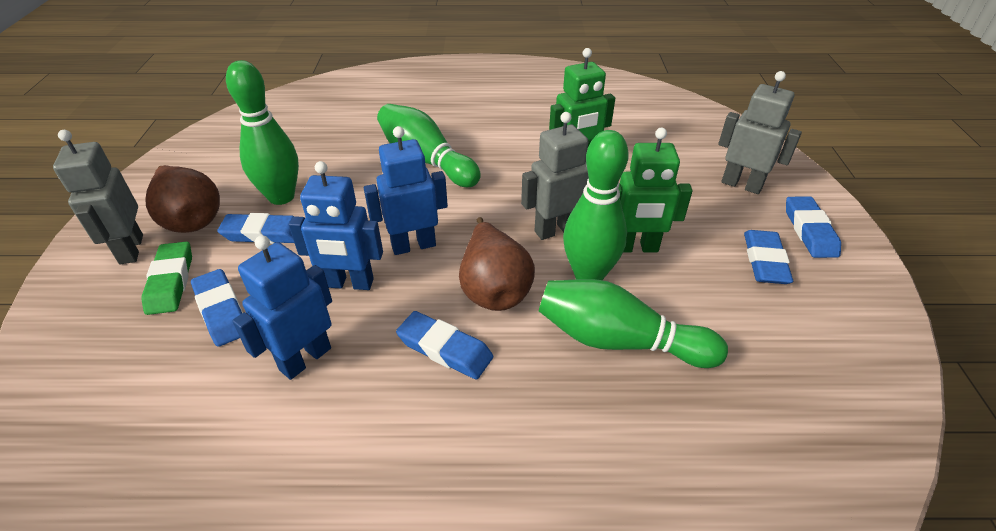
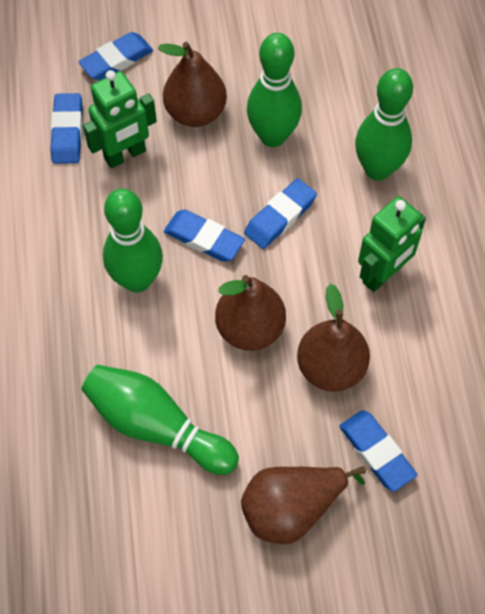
blue robot: [232,235,332,380] [289,161,383,290] [364,126,448,255] = 3 -> none = 0
brown pear: [145,165,220,233] [459,217,535,311] = 2 -> [158,42,227,127] [215,275,286,351] [241,466,366,544] [297,284,370,392] = 4
green eraser: [141,242,192,315] = 1 -> none = 0
grey robot: [53,130,143,265] [521,112,589,240] [718,71,802,194] = 3 -> none = 0

